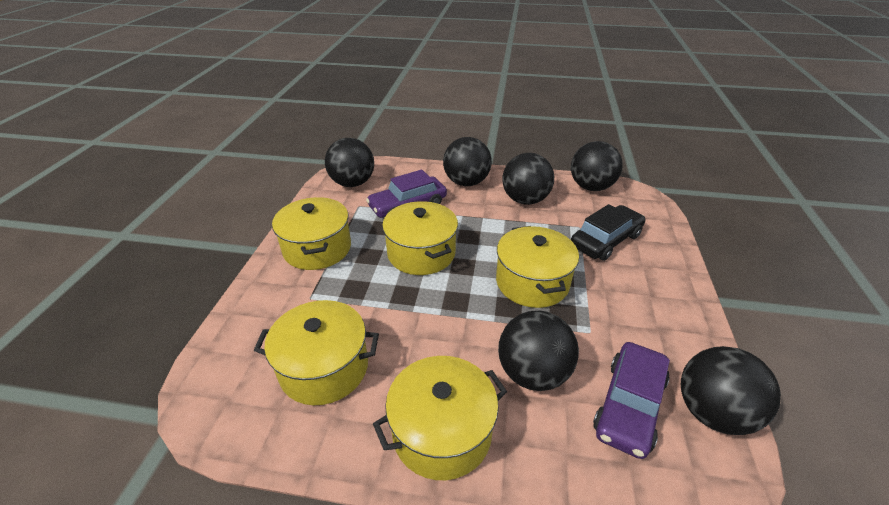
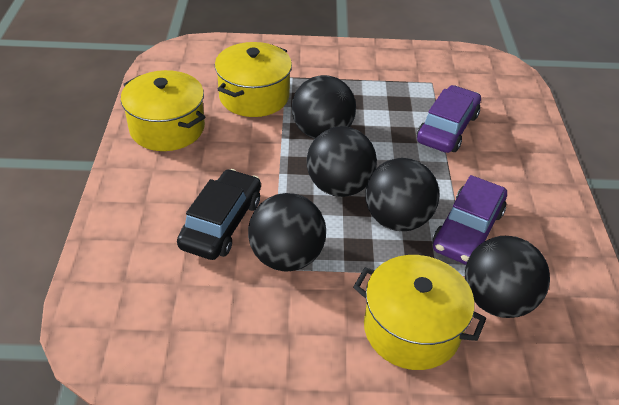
black ball: [325,138,374,187] [443,137,492,186] [498,311,579,391] [502,153,554,205] [571,141,623,191] [681,346,781,435] = 6 -> [248,193,326,272] [292,75,356,139] [307,126,377,197] [365,158,440,231] [465,236,550,318] = 5
yellow pot: [254,300,379,405] [272,197,351,270] [373,356,507,480] [382,201,458,275] [496,226,579,308] = 5 -> [121,70,205,151] [215,42,292,117] [353,255,486,370] = 3

